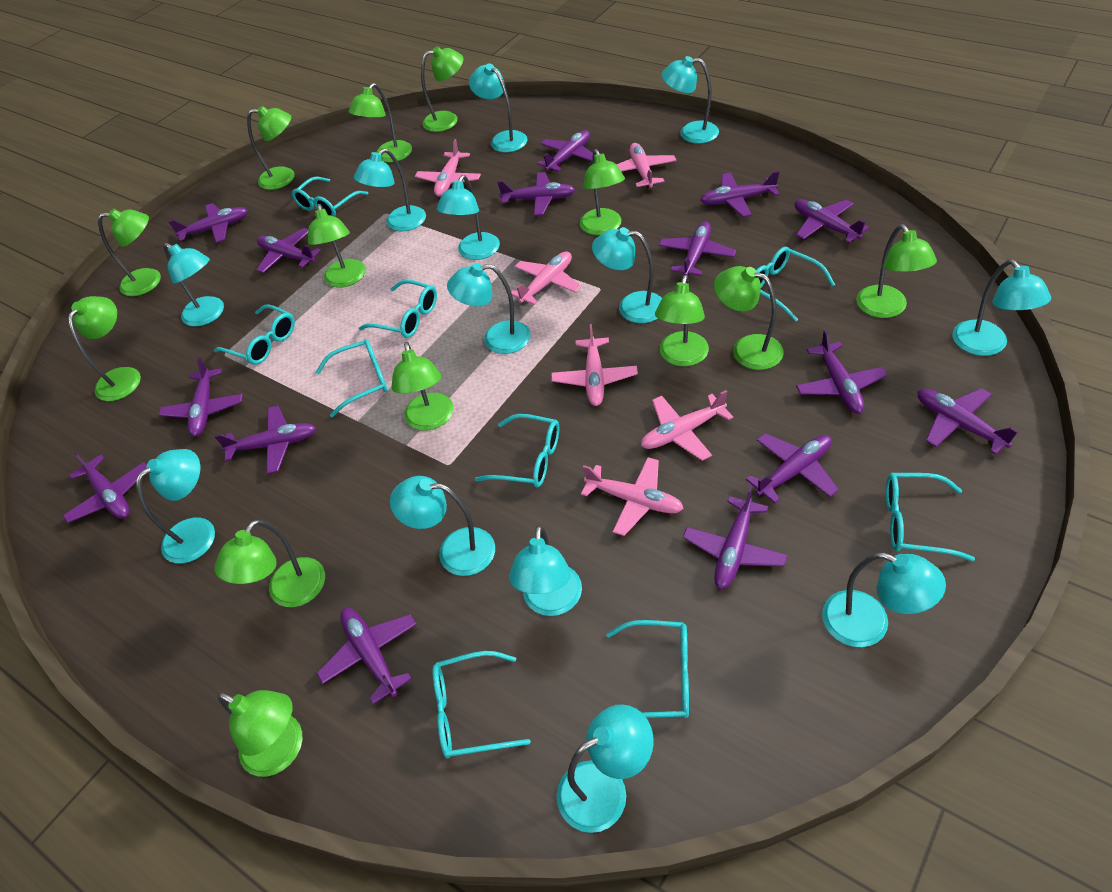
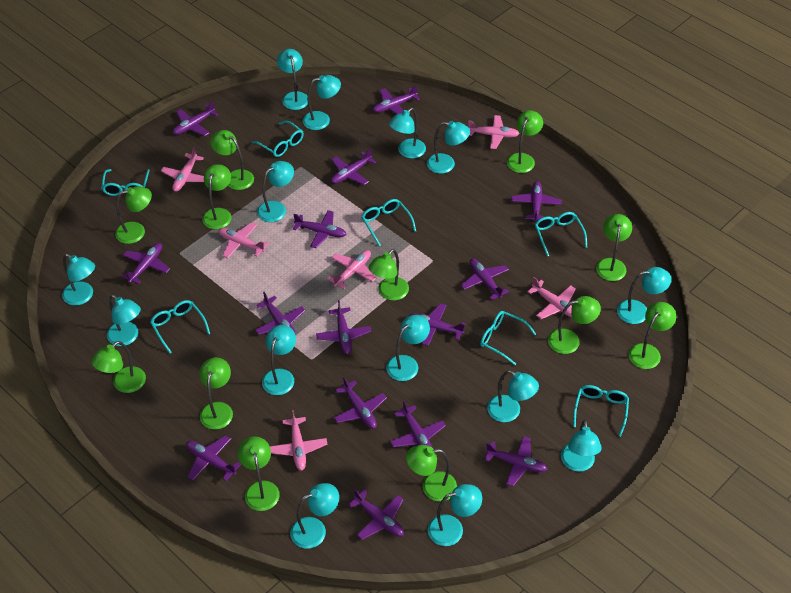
green lamp: [68,296,141,401] [98,209,161,296] [214,520,325,607] [217,690,302,777] [247,106,295,190] [308,204,366,288] [348,83,412,162] [392,342,453,431] [421,46,463,132] [580,149,625,235] [655,275,709,366] [714,266,784,370] [856,224,937,318] = 13 -> [91,341,146,393] [115,186,152,244] [199,357,233,430] [202,164,232,230] [210,130,254,190] [238,436,280,511] [368,249,409,300] [406,445,457,502] [507,110,543,173] [548,296,601,354] [596,214,632,281] [628,302,676,369] = 12
turquoise glasses: [214,304,295,365] [292,176,369,217] [316,339,388,417] [359,280,437,338] [433,651,531,758] [475,414,559,488] [606,620,689,718] [756,247,835,322] [886,473,975,561] = 9 -> [101,169,150,196] [150,300,210,353] [251,121,304,157] [361,199,416,246] [480,311,536,365] [535,212,587,257] [573,385,629,437] = 7
turquoise lamp: [136,449,215,564] [163,243,224,327] [354,148,426,231] [390,476,495,576] [437,175,500,260] [447,263,530,354] [469,64,528,152] [509,525,582,616] [557,704,654,833] [592,227,662,323] [661,56,719,144] [822,553,946,647] [953,260,1051,356] = 13 -> [62,254,95,305] [107,295,141,346] [257,161,294,222] [262,325,296,395] [277,49,308,110] [290,483,339,549] [302,75,341,130] [386,315,430,381] [389,108,426,158] [427,121,470,174] [428,484,482,546] [487,370,539,422] [561,420,602,472] [617,267,671,324] = 14

